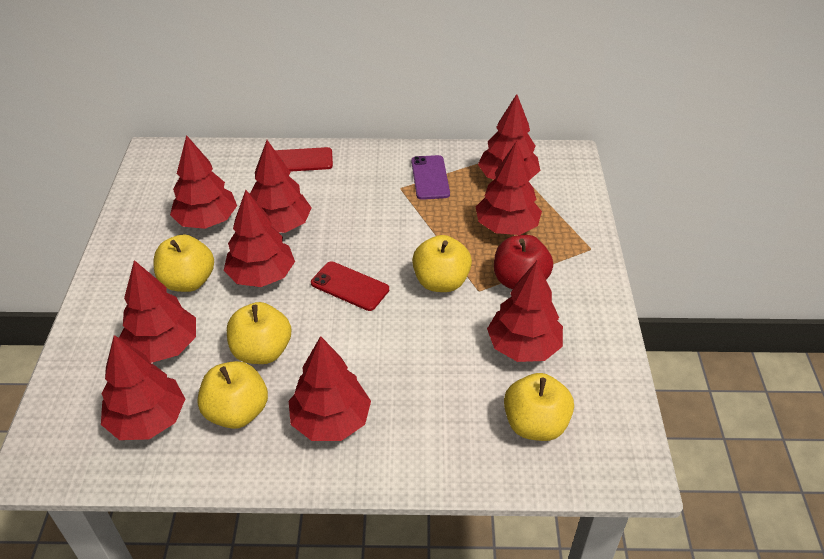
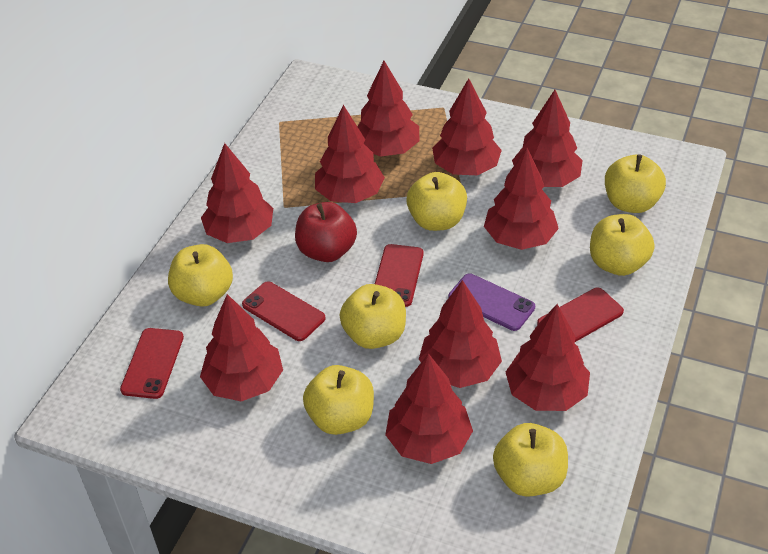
red phone: [275,147,333,172] [311,261,389,311] = 2 -> [120,328,184,399] [242,281,326,341] [375,244,424,307] [537,288,624,342] = 4
red tree: [101,335,185,440] [119,260,196,363] [170,135,237,229] [224,190,295,287] [250,140,312,233] [289,336,371,441] [476,141,542,235] [478,94,540,180] [487,261,563,362] = 9 -> [200,294,283,401] [201,143,273,243] [315,105,385,203] [357,61,419,157] [385,353,473,464] [419,280,502,388] [432,78,502,175] [484,148,559,250] [506,304,590,411] [512,90,583,187] = 10
yellow apple: [153,234,214,292] [198,361,268,429] [227,302,291,364] [412,235,472,292] [504,373,574,441] = 5 -> [168,244,233,307] [303,365,374,435] [340,284,406,349] [406,172,467,231] [493,423,568,497] [590,214,655,276] [605,154,666,213] = 7

